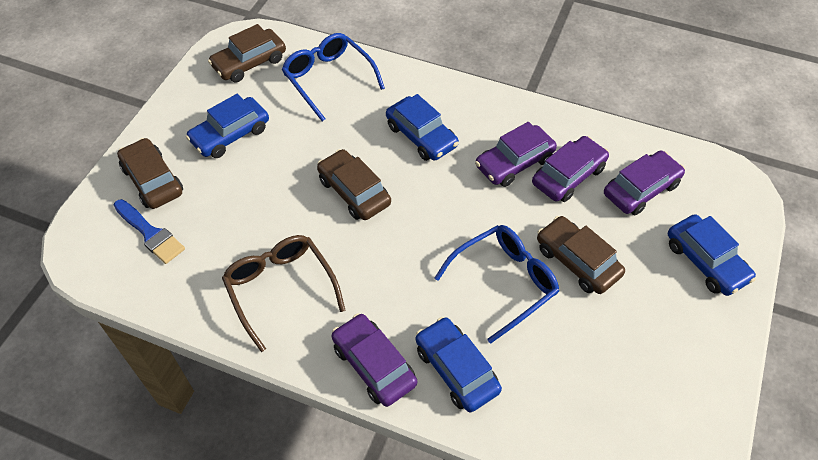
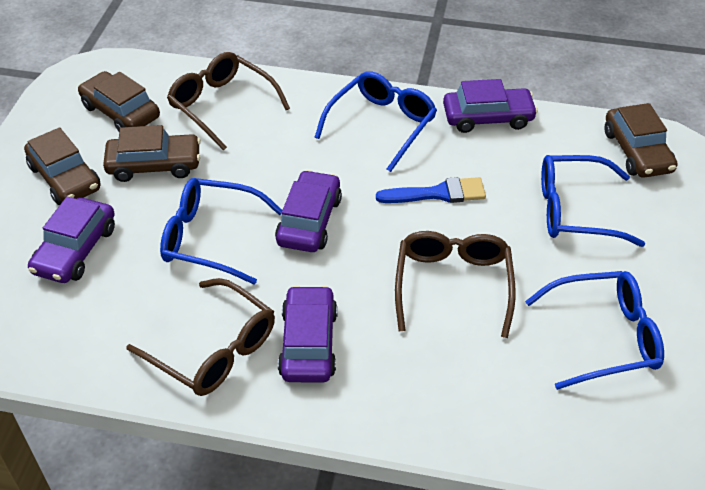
blue car: [186,94,269,158] [386,94,459,161] [416,317,502,412] [668,214,756,296] = 4 -> none = 0
blue glasses: [282,33,385,121] [434,225,559,344] = 2 -> [160,178,282,285] [314,71,437,172] [525,271,664,390] [541,155,645,247] = 4
brown glasses: [222,235,346,352] = 1 -> [126,278,275,396] [167,52,290,151] [395,231,516,338] = 3

